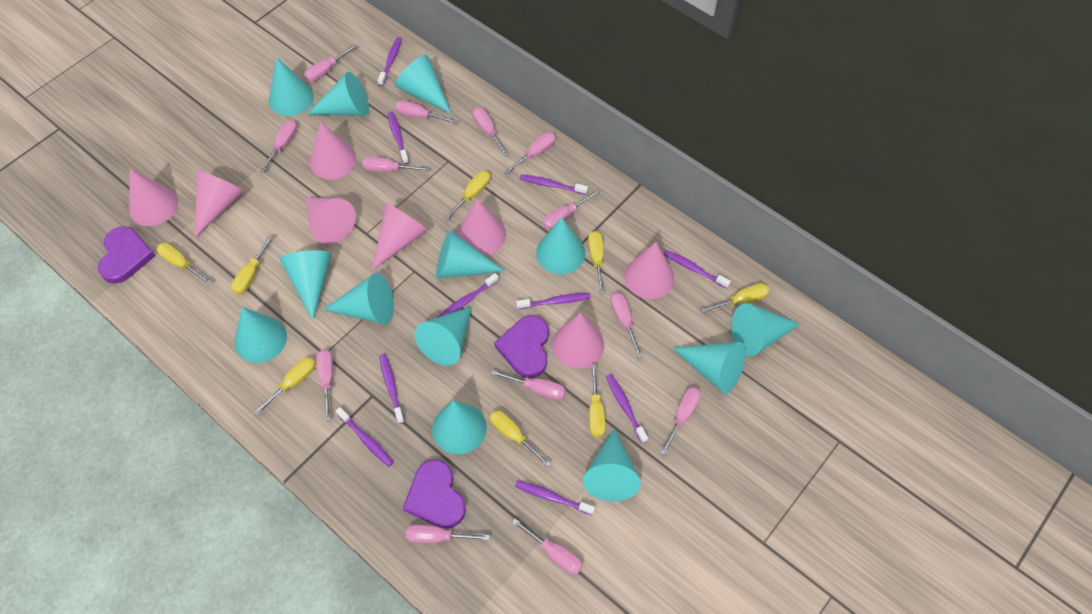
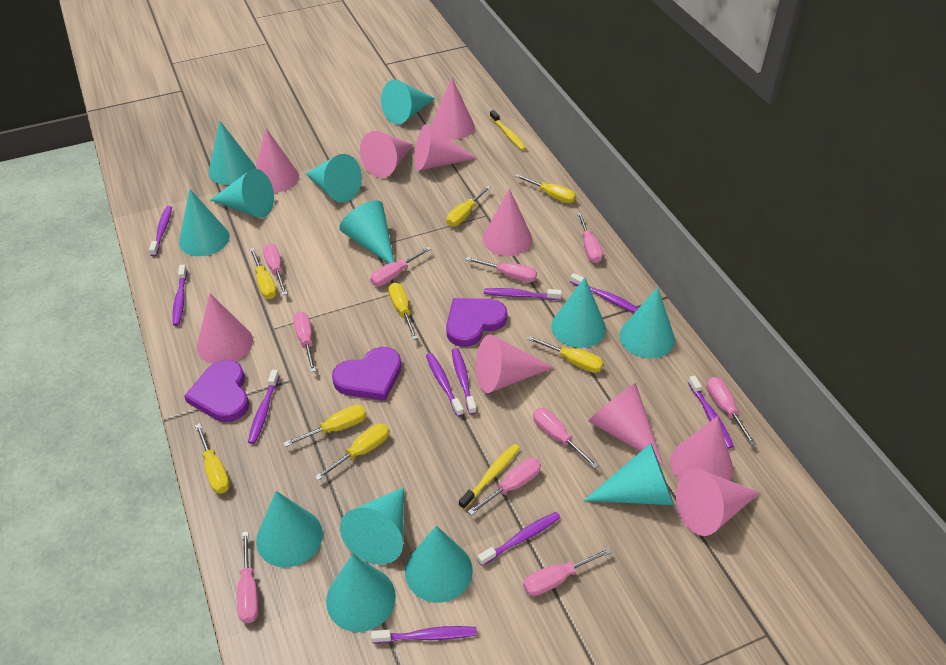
pink cone: [129,168,178,226] [195,170,244,238] [305,197,356,244] [310,121,356,180] [372,203,428,270] [458,199,506,256] [552,313,604,369] [624,242,674,299] = 8 -> [197,294,253,364] [255,129,299,193] [360,131,413,178] [414,124,477,171] [431,78,475,140] [476,335,554,393] [483,189,532,256] [588,383,663,465] [670,416,733,481] [676,469,760,536] = 10
pink screwdriver: [260,120,297,173] [304,44,357,82] [316,349,333,421] [362,156,430,172] [395,100,457,124] [406,525,490,543] [473,108,509,156] [491,370,566,400] [504,132,556,174] [512,518,583,575] [542,190,600,230] [611,293,643,358] [660,387,701,455] = 13 -> [237,531,259,623] [263,243,288,295] [293,311,316,372] [370,247,431,286] [465,257,537,282] [468,458,541,516] [523,547,612,596] [533,408,599,469] [577,212,603,263] [707,377,756,446] = 10
yellow toothbrush: none = 0 -> [459,444,520,510] [490,110,526,150] = 2

